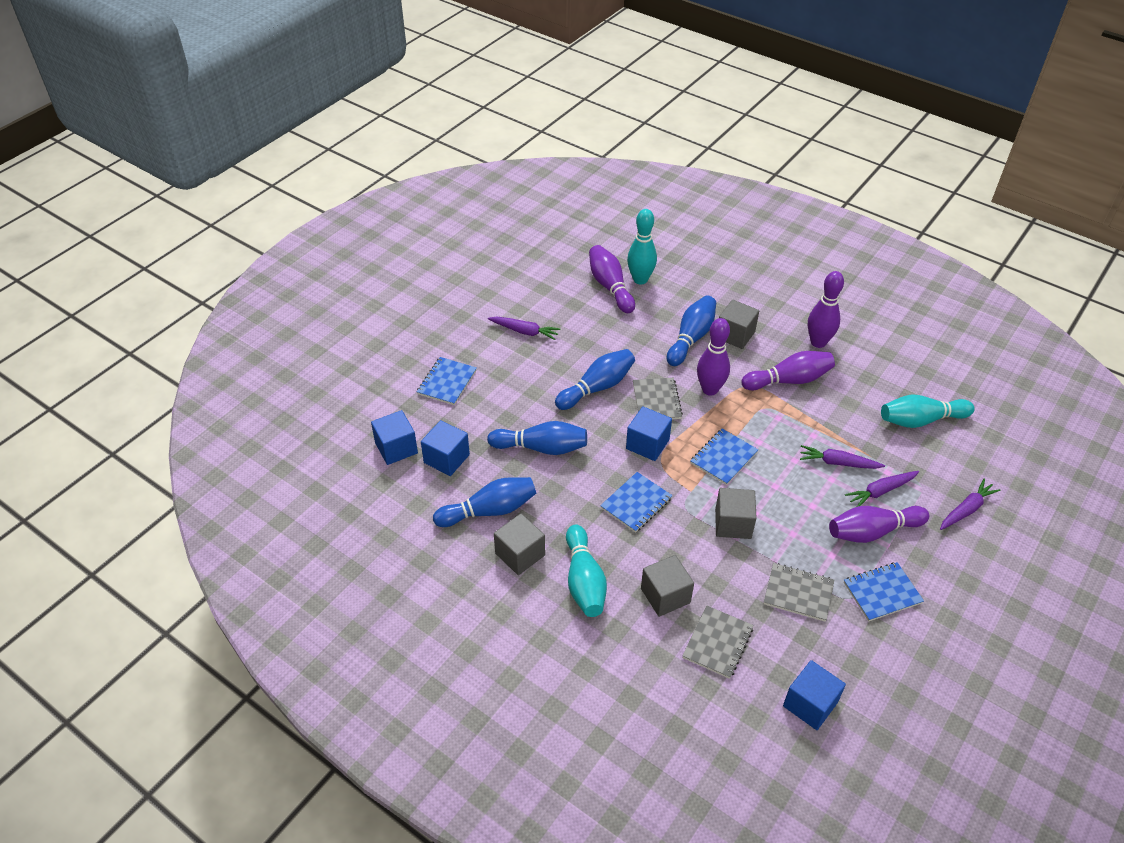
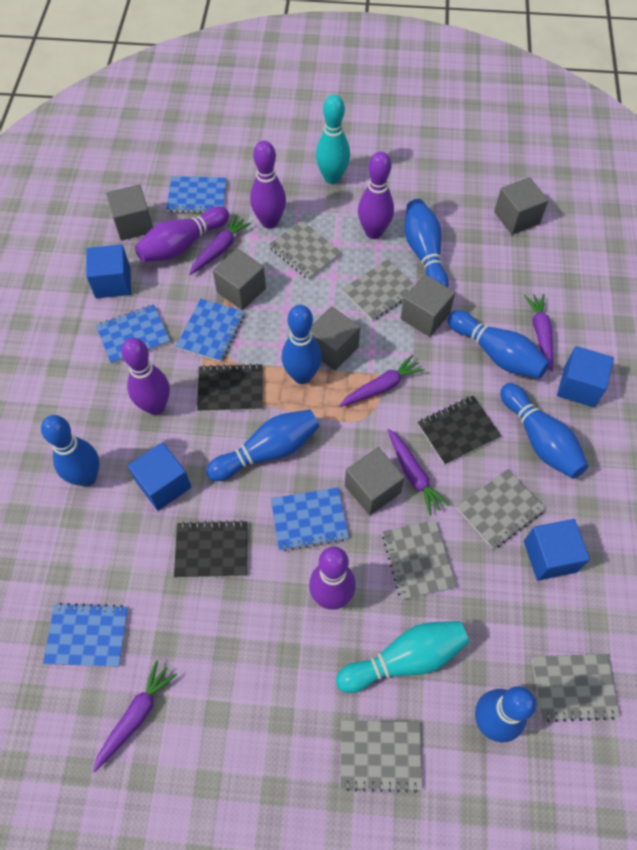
black notebook: none = 0 -> [174,520,248,578] [197,363,263,412] [418,396,501,465] = 3
blue bowling pin: [433,477,536,527] [487,421,587,455] [555,349,635,410] [667,295,716,366] = 4 -> [41,415,100,487] [206,409,319,481] [282,305,322,384] [404,199,449,287] [448,310,550,379] [475,686,536,742] [500,383,588,479] = 7
blue notebook: [417,357,477,405] [600,472,672,533] [690,429,758,485] [844,562,924,621] = 4 -> [43,603,128,667] [96,304,170,364] [166,176,227,213] [176,299,245,362] [271,487,349,551] = 5
grey cube: [494,514,545,575] [641,555,694,617] [715,488,757,539] [719,300,759,349] = 4 -> [106,184,153,240] [213,248,266,310] [310,306,360,370] [345,447,405,515] [401,274,455,337] [494,177,548,235] = 6
grey notebook: [633,378,683,419] [682,606,753,679] [764,563,834,622] = 3 -> [269,220,342,280] [340,720,422,793] [342,259,415,321] [382,520,457,600] [457,469,545,549] [532,654,620,722] = 6
purple carrot: [488,317,560,340] [800,445,885,469] [845,471,919,507] [940,479,1000,530] = 4 -> [93,660,177,772] [189,215,251,275] [339,355,425,407] [387,429,450,516] [524,294,553,372] = 5
turquoise bowling pin: [566,525,607,617] [627,209,657,285] [881,394,975,428] = 3 -> [316,95,350,184] [336,621,469,693] = 2

